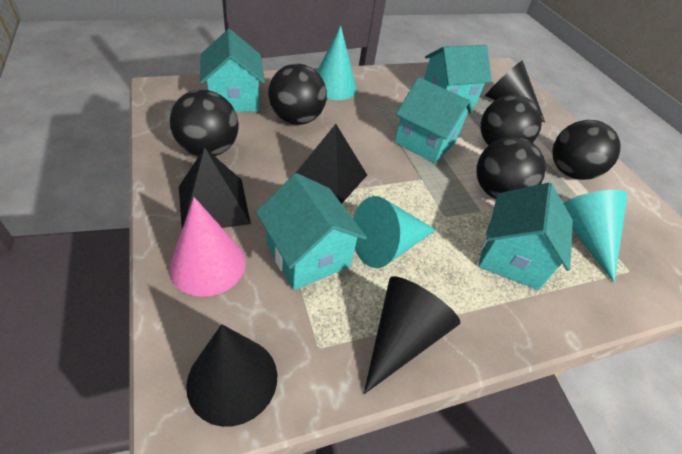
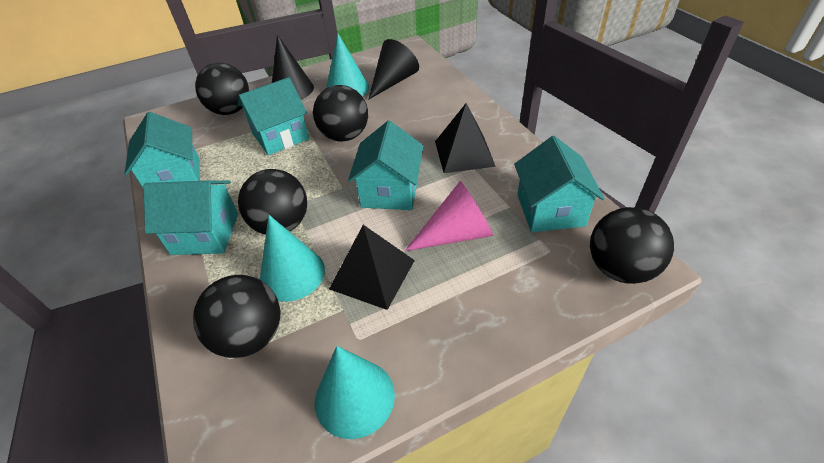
black cone: [186,324,277,427] [364,276,460,394] [485,60,545,122] = 3 -> [272,35,314,99] [368,39,419,100] = 2

